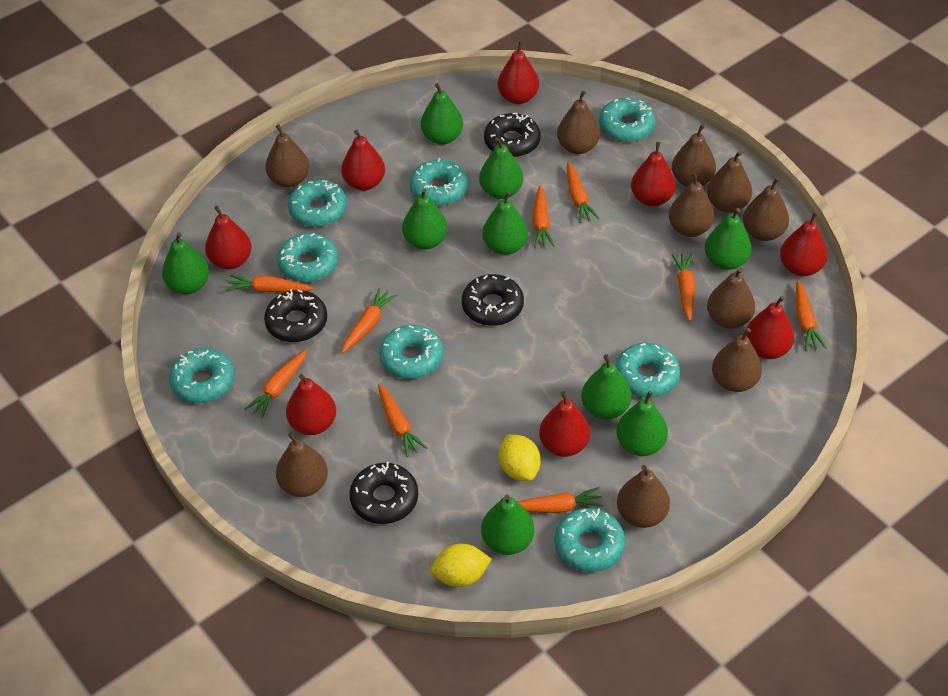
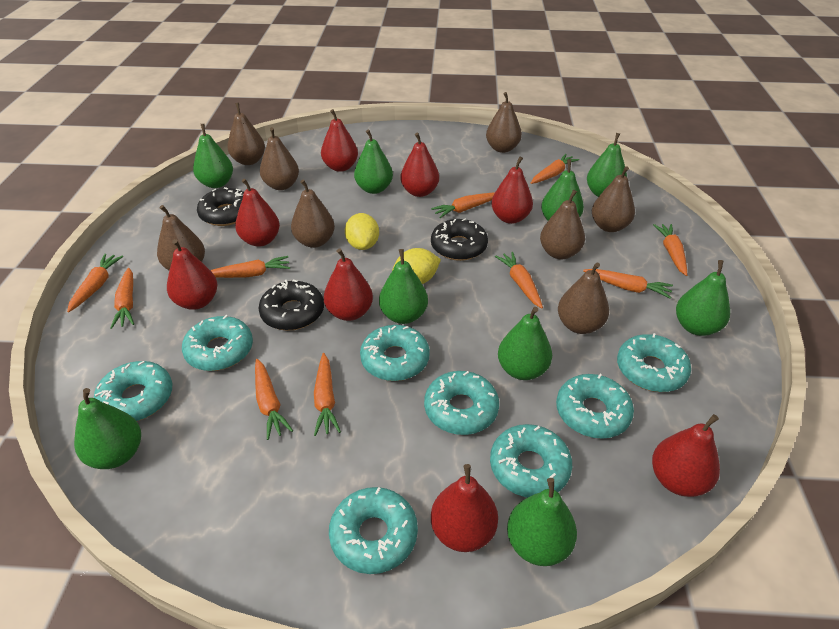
black donut: [264,289,327,342] [349,462,418,524] [462,274,524,326] [484,113,540,157] = 4 -> [197,187,244,226] [258,280,324,331] [431,218,488,261] = 3
brown pear: [265,124,309,188] [276,432,328,497] [557,91,600,154] [617,465,670,528] [669,172,714,237] [672,124,716,187] [707,151,752,213] [707,268,755,329] [712,328,762,392] [743,177,789,241] = 10 -> [157,205,205,270] [227,103,265,165] [260,127,299,190] [291,180,335,248] [486,92,522,153] [540,190,585,259] [558,263,609,334] [592,166,635,232] = 8
orange carrot: [226,275,314,293] [245,349,307,418] [342,288,397,353] [378,384,427,457] [517,487,604,513] [533,185,555,248] [567,162,599,223] [671,253,696,321] [796,280,827,350] = 9 -> [67,254,123,312] [110,268,134,329] [210,256,290,278] [255,359,293,440] [314,353,341,436] [431,192,495,218] [495,252,543,308] [531,154,579,184] [583,269,673,299] [653,224,687,276] = 10

